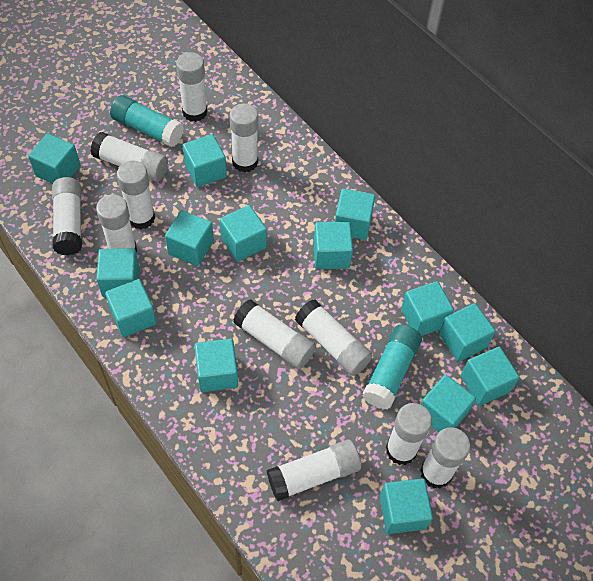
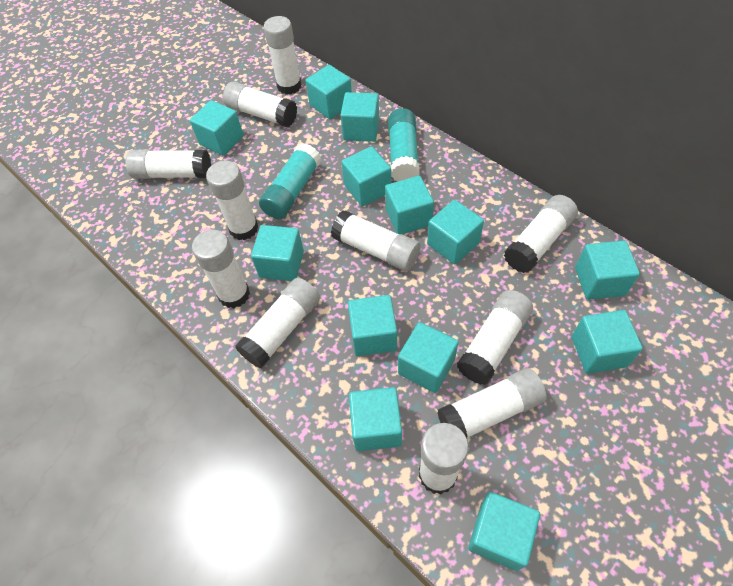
turquoise cube: [28,133,80,184] [96,248,140,297] [105,279,157,337] [165,210,214,266] [183,134,227,187] [195,339,238,392] [220,205,267,262] [313,221,353,269] [335,189,375,240] [380,478,433,534] [401,281,454,336] [421,375,476,432] [439,303,496,362] [461,347,519,406] = 14 -> [190,100,244,156] [251,225,304,281] [306,65,352,119] [340,92,379,142] [341,146,391,206] [348,295,397,356] [349,387,402,451] [385,176,434,234] [398,322,459,393] [427,200,484,264] [468,492,540,571] [572,310,643,374] [575,240,640,300] = 13

